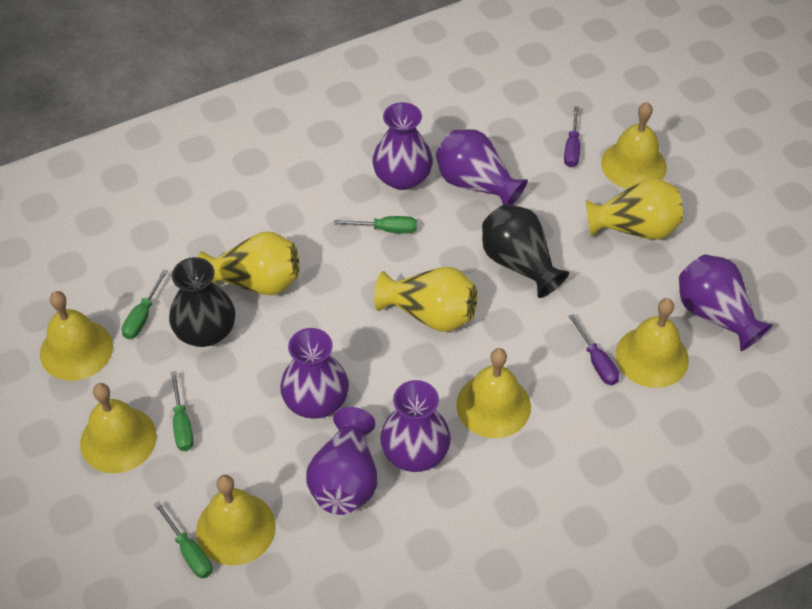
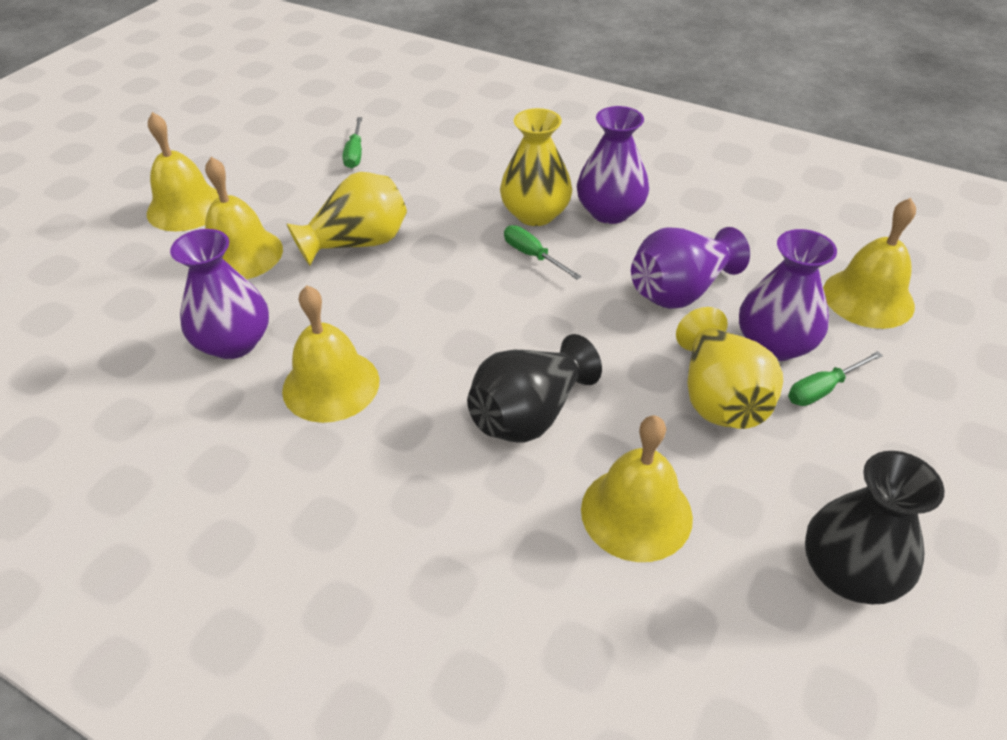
green screwdriver: [122,269,168,339] [154,501,212,578] [170,371,193,451] [334,216,417,234] = 4 -> [343,117,362,169] [504,225,581,279] [788,351,883,406] = 3
purple screwdriver: [564,106,580,167] [568,314,619,385] = 2 -> none = 0
purple vase: [280,328,349,419] [306,407,377,515] [372,102,433,190] [380,380,451,472] [436,129,528,205] [679,254,773,351] = 6 -> [170,229,269,359] [577,106,649,224] [631,227,750,309] [739,229,837,361] = 4
yellow bell: [40,291,113,381] [80,383,157,473] [196,475,276,565] [456,348,531,438] [601,102,667,189] [616,298,689,388] = 6 -> [147,112,219,231] [205,157,283,279] [282,285,379,423] [581,415,693,562] [823,198,916,329] = 5

